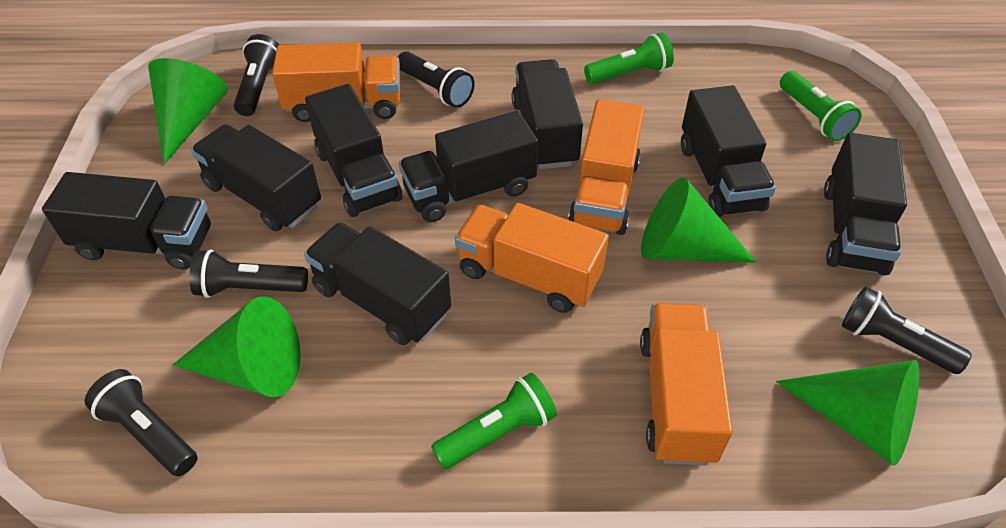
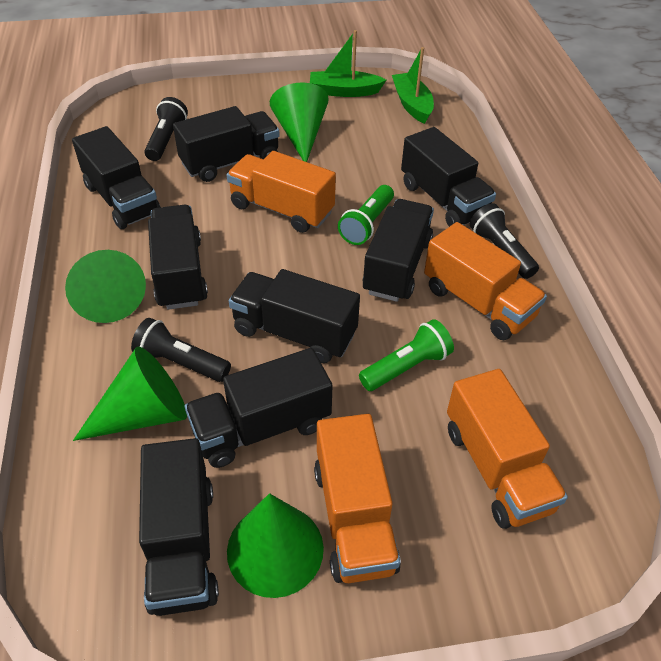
black flashlight: [85,369,197,476] [189,249,308,298] [234,34,279,116] [398,51,474,108] [842,287,972,374] = 5 -> [131,318,231,382] [144,97,188,161] [470,203,539,279] = 3
green boat: none = 0 -> [310,30,386,97] [392,47,434,124] = 2
green flashlight: [431,373,557,469] [584,32,674,84] [780,71,862,141] = 3 -> [338,185,394,245] [359,319,454,391] = 2

